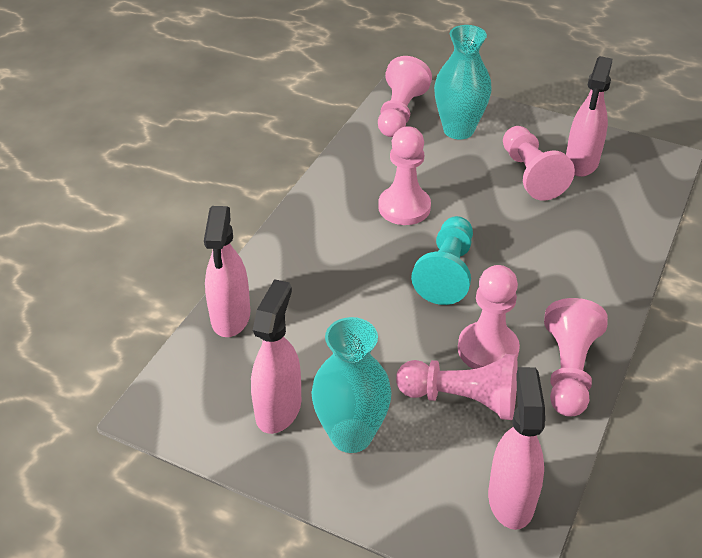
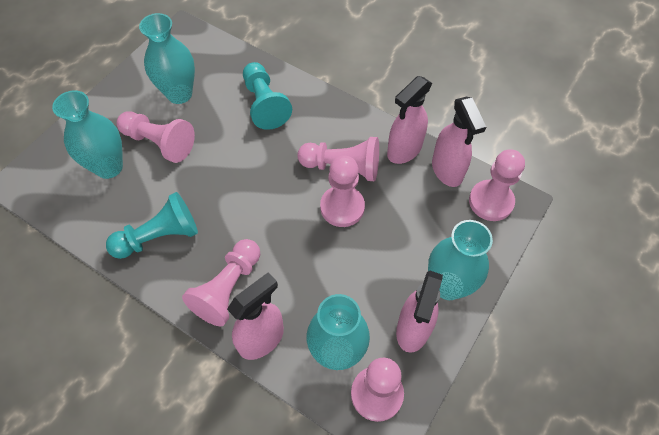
turquoise pawn: [411,216,473,305] = 1 -> [106,192,198,259] [243,62,292,130] = 2
turquoise vase: [311,317,392,453] [434,25,492,140] = 2 -> [52,90,123,179] [139,13,195,104] [306,294,370,370] [428,220,493,300] = 4

